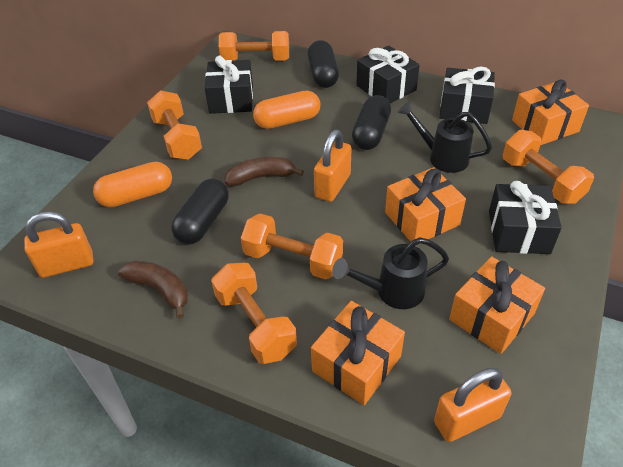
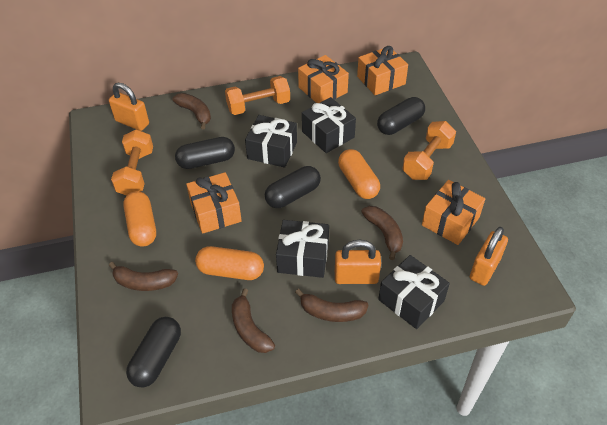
black capsule: [171,179,229,244] [308,40,339,88] [352,95,391,150] = 3 -> [126,317,181,388] [175,137,235,169] [265,166,321,208] [377,97,425,135] = 4
black watering can: [332,237,449,309] [397,101,492,173] = 2 -> none = 0
brown banana: [118,261,188,319] [225,157,304,186] = 2 -> [109,262,178,291] [173,93,211,129] [232,288,275,353] [295,288,369,322] [361,206,403,260] = 5
orange capsule: [93,162,172,207] [253,90,321,129] = 2 -> [123,191,156,247] [195,246,264,280] [338,149,380,199] = 3
orange dumbbell: [147,90,202,160] [211,263,297,364] [219,31,289,61] [241,213,343,279] [503,130,594,204] = 5 -> [111,129,153,196] [225,76,290,115] [402,121,456,180] = 3

